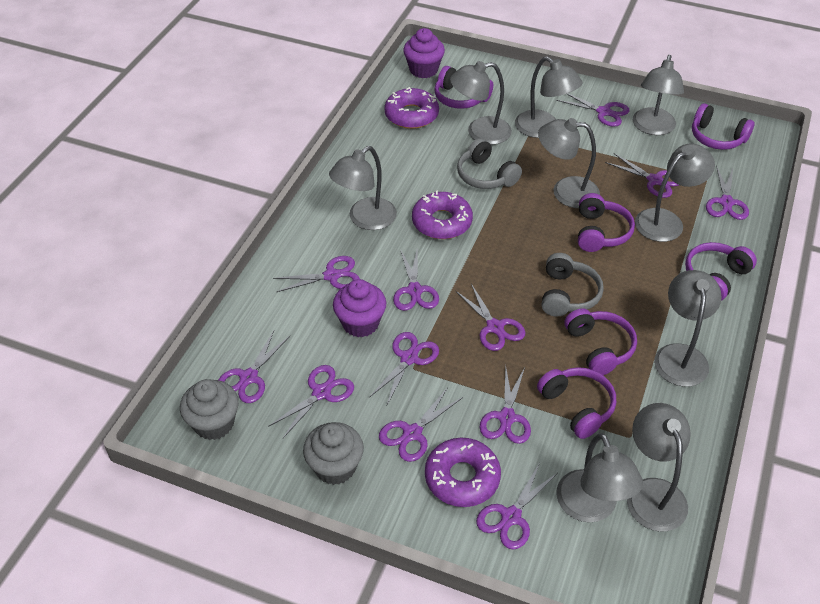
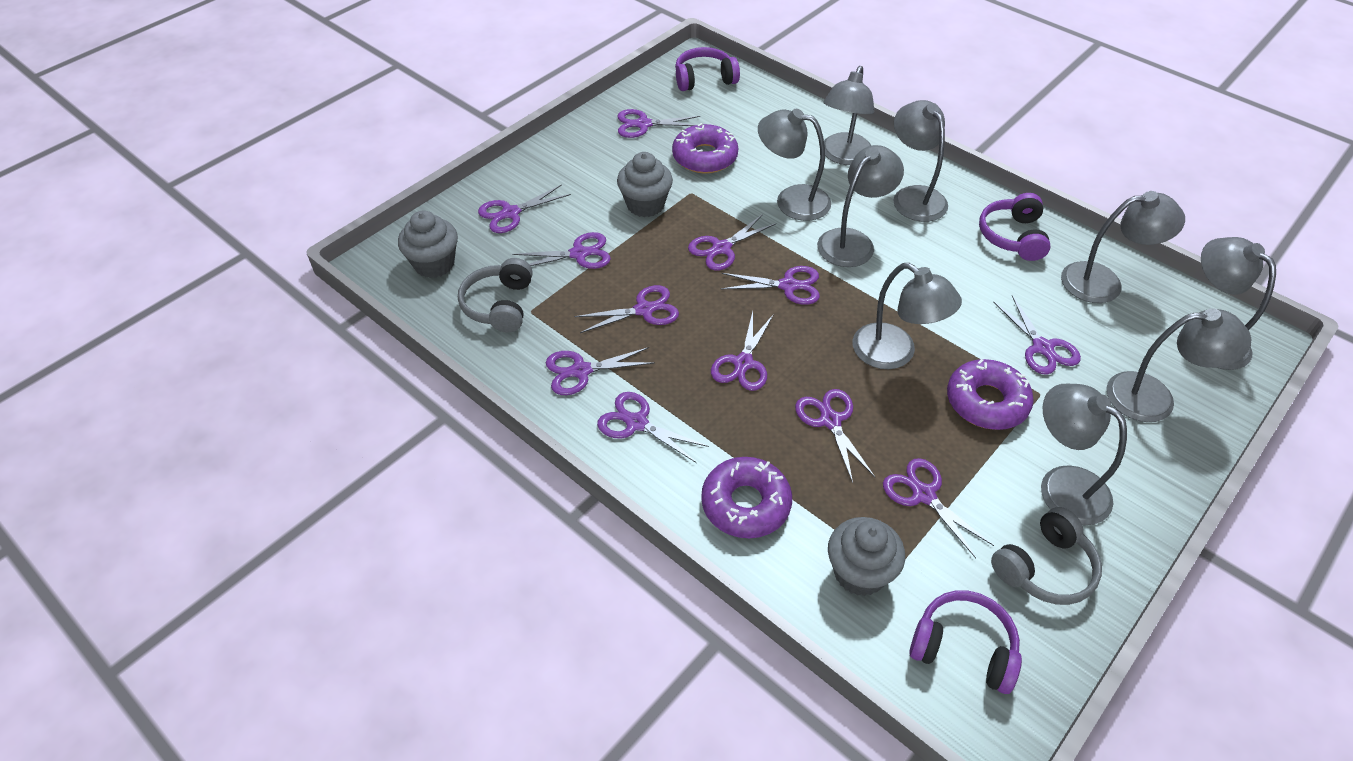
grey cupcake: [180,379,239,440] [303,422,364,485] = 2 -> [398,210,458,278] [617,152,673,217] [828,517,905,596] = 3
purple cupcake: [333,279,386,337] [403,28,445,78] = 2 -> none = 0
purple headphones: [434,66,493,109] [537,367,616,439] [565,309,637,375] [578,193,635,252] [685,242,757,300] [692,103,755,150] = 6 -> [675,47,740,91] [909,590,1022,694] [979,193,1051,261] = 3

